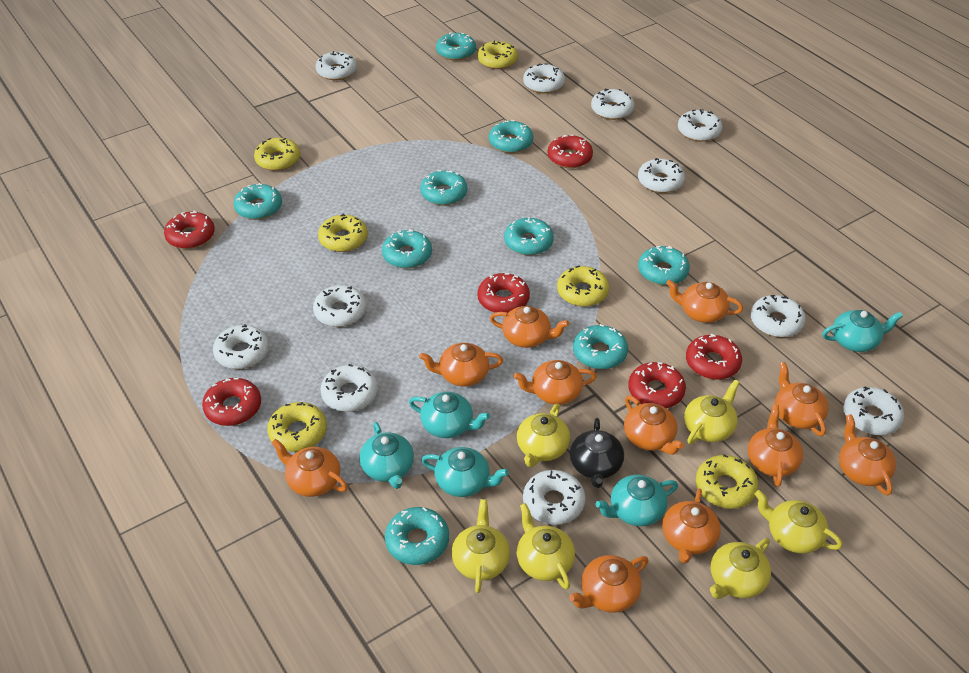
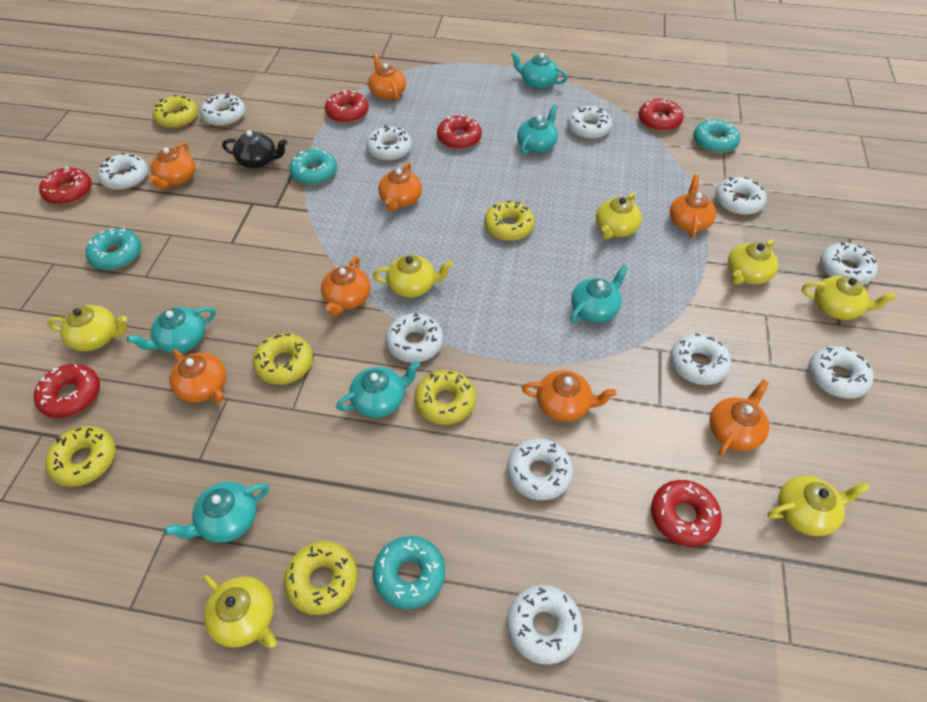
orange teapot: [271,439,348,497] [419,343,503,386] [490,306,569,348] [513,360,597,405] [569,555,649,613] [624,395,684,455] [662,488,721,563] [666,280,743,323] [748,405,803,487] [775,362,829,436] [839,414,896,496] = 11 -> [149,142,196,189] [170,349,226,403] [321,256,371,316] [368,54,406,101] [378,162,422,211] [522,370,616,421] [669,175,716,238] [709,379,769,456] = 8
turquoise donut: [233,183,282,220] [382,229,432,269] [385,507,449,565] [420,170,467,205] [436,32,476,61] [489,120,533,153] [504,217,554,255] [573,324,628,369] [638,246,690,285] = 9 -> [86,228,141,270] [289,148,337,185] [373,536,445,609] [693,119,740,153] = 4
turquoise teapot: [359,422,414,489] [409,392,490,438] [422,447,509,497] [595,475,678,526] [822,310,903,352] = 5 -> [127,307,216,353] [164,482,269,543] [336,361,420,418] [511,51,567,89] [517,105,558,154] [570,265,628,322] = 6
yellow teapot: [451,499,510,593] [516,503,575,589] [517,404,570,468] [684,380,740,444] [710,538,771,599] [755,490,843,554] = 6 -> [47,305,127,351] [203,575,277,648] [372,255,453,298] [596,192,642,239] [728,239,778,284] [767,476,870,536] [802,276,896,320] = 7

